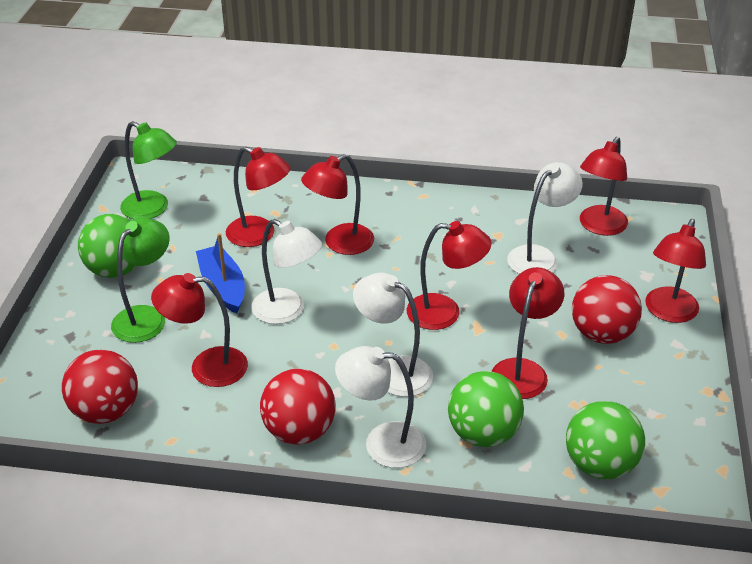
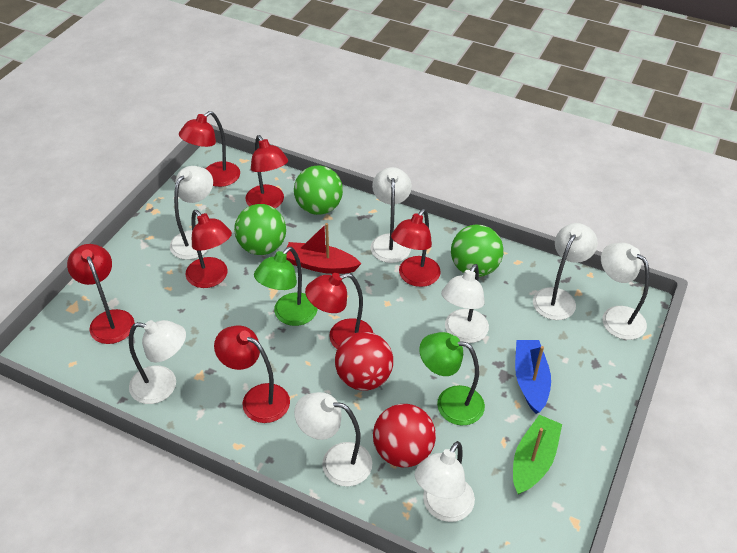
green boat: none = 0 -> [513,415,562,494] = 1
red ball: [62,350,138,424] [260,369,336,445] [572,275,642,344] = 3 -> [335,332,393,390] [373,404,436,467] = 2
red boat: none = 0 -> [286,223,361,274] = 1
white lamp: [251,219,322,324] [335,346,426,468] [353,273,433,397] [507,162,583,274] = 4 -> [129,320,186,404] [170,166,213,260] [294,392,372,486] [371,167,412,263] [415,441,475,522] [441,264,489,343] [533,223,598,320] [601,243,650,340] = 8

